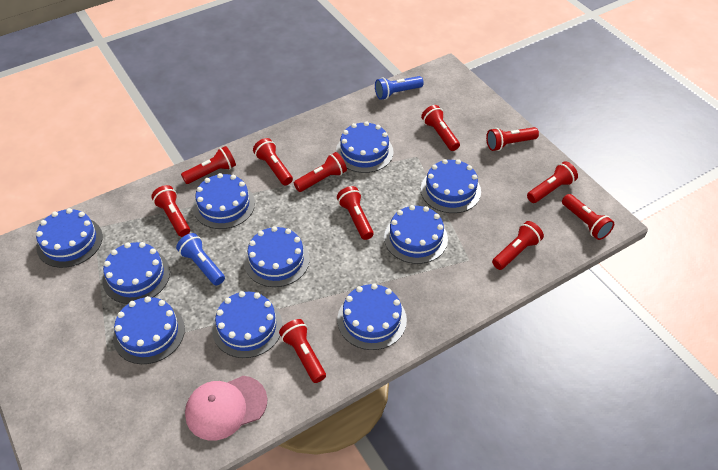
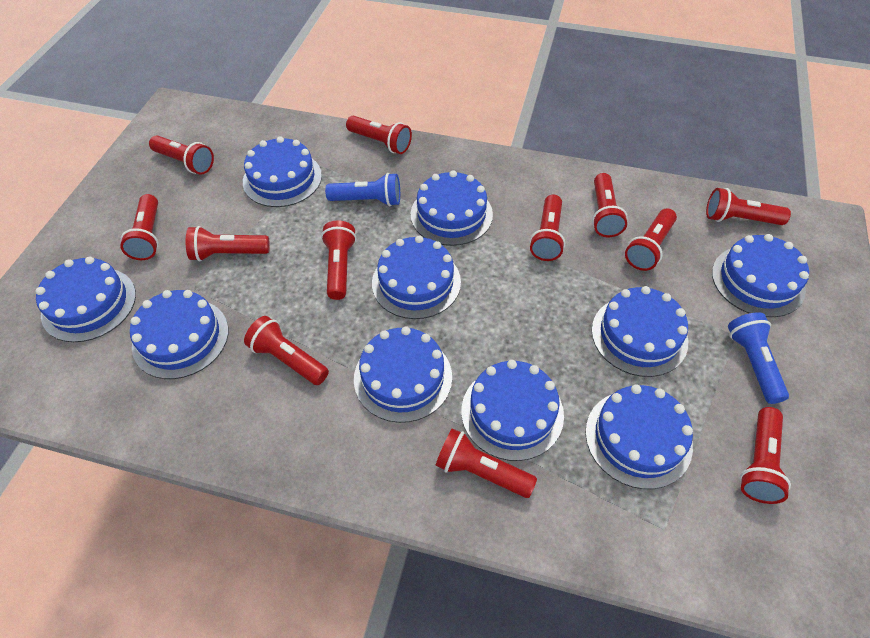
pink cap: [185,376,267,441] = 1 -> none = 0
red flashlight: [151,185,190,237] [181,146,236,184] [253,138,293,185] [279,319,326,383] [294,152,347,192] [337,186,374,240] [421,105,460,151] [486,127,539,151] [492,221,544,270] [527,161,578,203] [562,194,614,240] = 11 -> [120,194,159,260] [149,135,214,175] [186,226,270,261] [244,316,329,385] [321,220,356,300] [346,116,412,154] [435,428,537,498] [530,194,565,261] [592,173,628,238] [625,208,677,271] [706,188,791,225] [740,407,791,504] = 12

